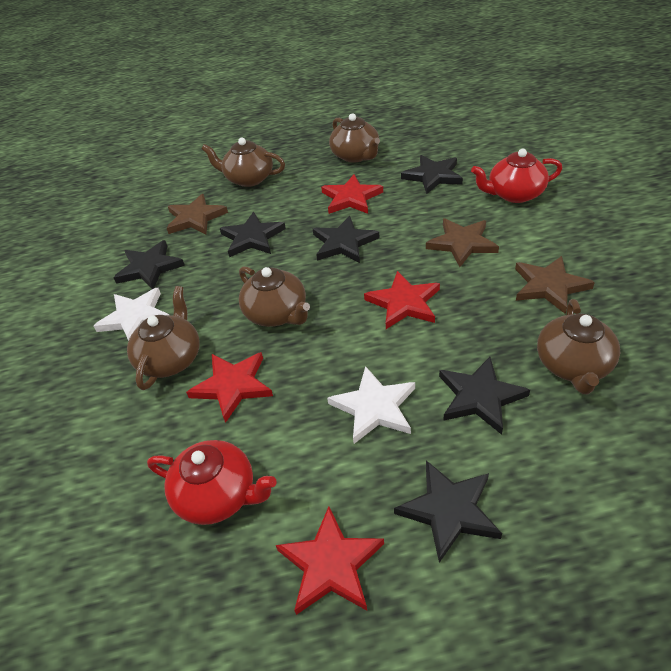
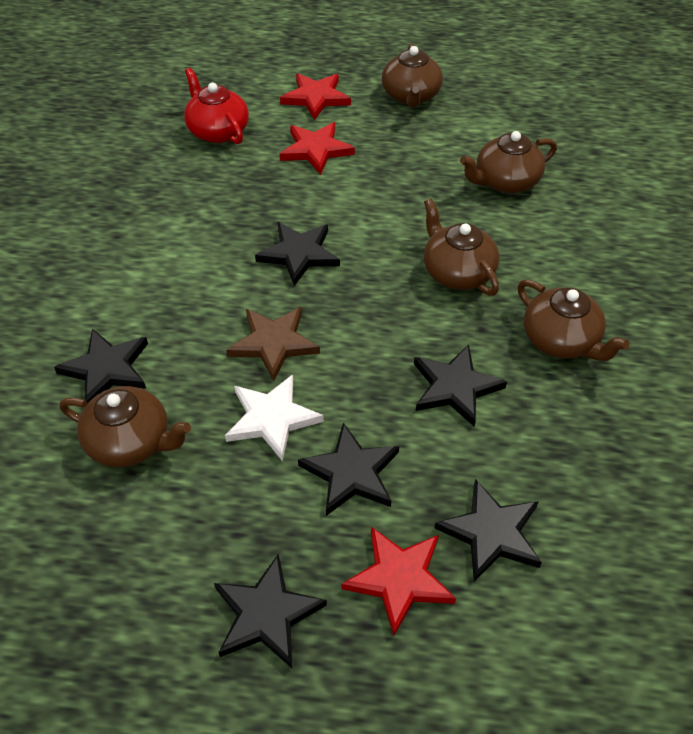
brown star: [167,194,228,234] [426,219,499,267] [515,256,595,314] = 3 -> [226,307,320,382] = 1
red star: [186,352,273,423] [276,506,384,615] [321,174,383,214] [364,271,440,329] = 4 -> [280,73,351,120] [280,122,355,175] [342,527,456,636] = 3
red teapot: [147,440,277,525] [471,149,563,203] = 2 -> [184,68,249,144] = 1
white star: [94,288,169,341] [327,366,415,444] = 2 -> [225,374,324,461] = 1

